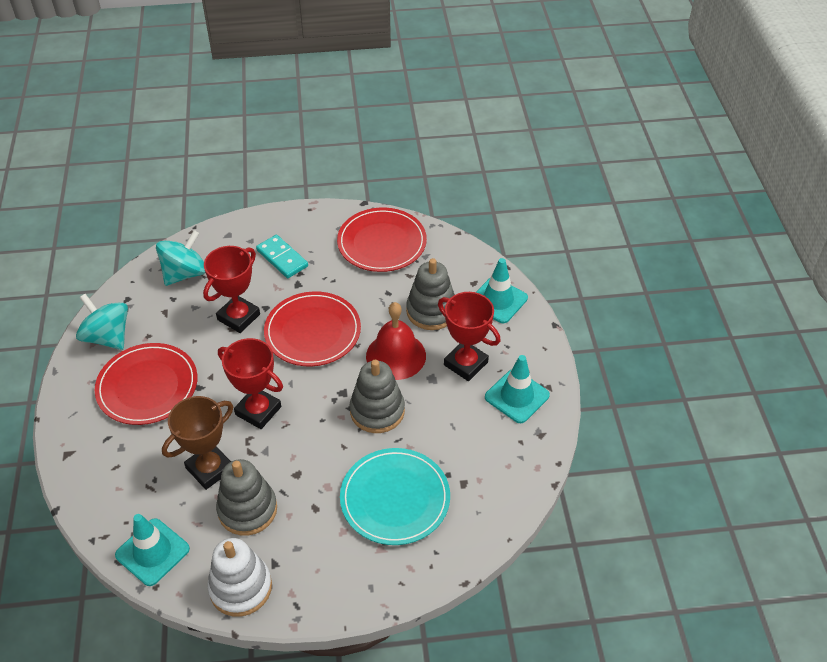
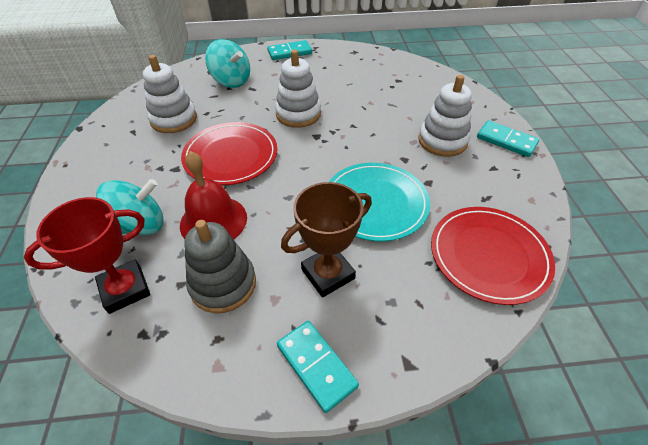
grey stacking toy: [216,459,277,536] [350,360,405,433] [406,258,455,330] = 3 -> [184,220,256,313] = 1
red plate: [95,343,197,425] [264,291,361,366] [337,208,427,272] = 3 -> [181,122,278,185] [431,207,555,305] = 2
red trophy: [203,246,260,333] [218,338,283,429] [438,292,501,381] = 3 -> [24,197,150,314] = 1
turquoise domino: [256,235,308,278] = 1 -> [267,40,312,60] [277,321,359,413] [477,120,539,157] = 3
turquoise traffic cone: [115,514,190,586] [476,258,528,323] [485,355,550,423] = 3 -> none = 0
white stacking toy: [207,538,272,617] = 1 -> [143,55,197,133] [275,50,321,128] [418,75,472,157] = 3

